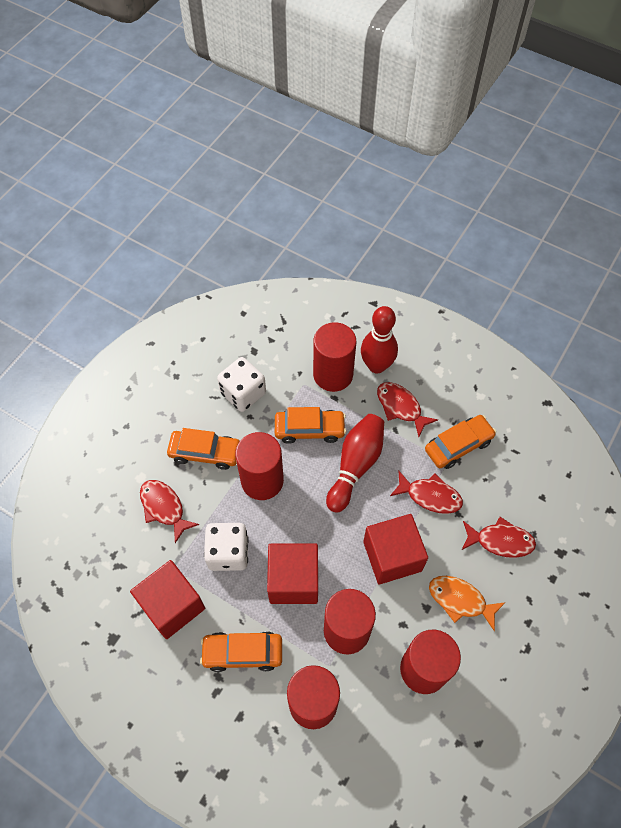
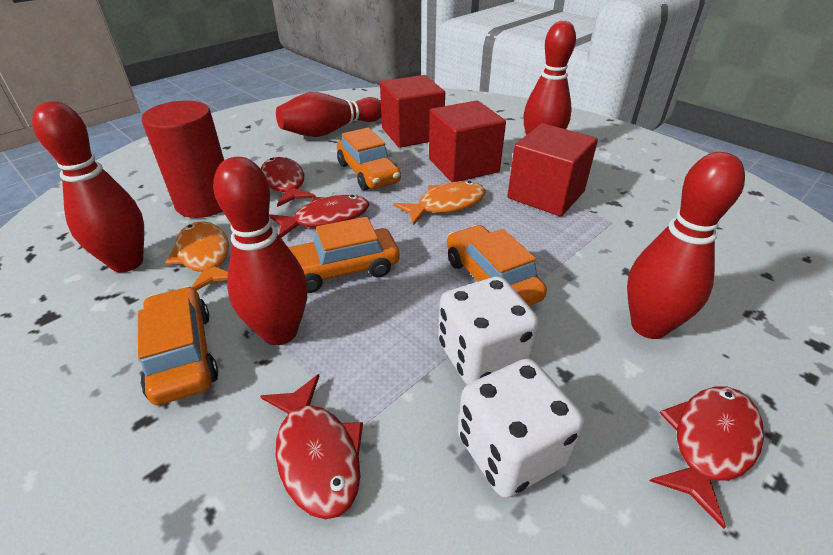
orange fish: [429,576,506,631] = 1 -> [165,221,229,291] [394,181,486,226] = 2
red bowling pin: [326,414,384,513] [361,306,398,373] = 2 -> [32,101,144,272] [213,157,308,345] [276,92,381,137] [523,21,576,135] [627,152,745,339] = 5
red cylinder: [235,432,284,500] [287,665,340,729] [313,322,356,392] [324,589,376,654] [400,630,461,694] = 5 -> [141,100,224,218] = 1

